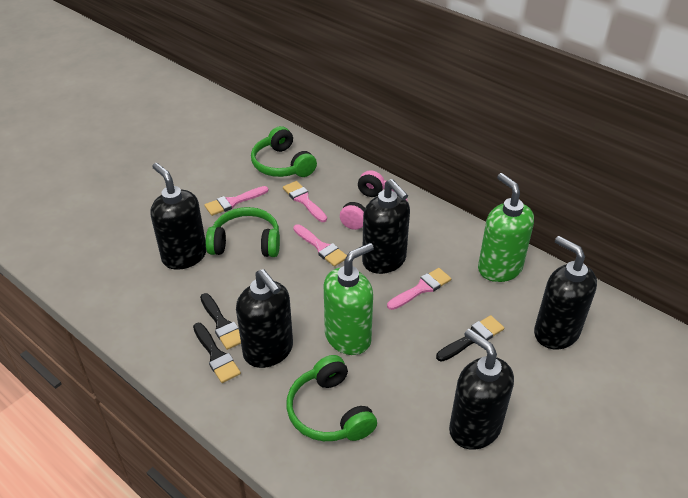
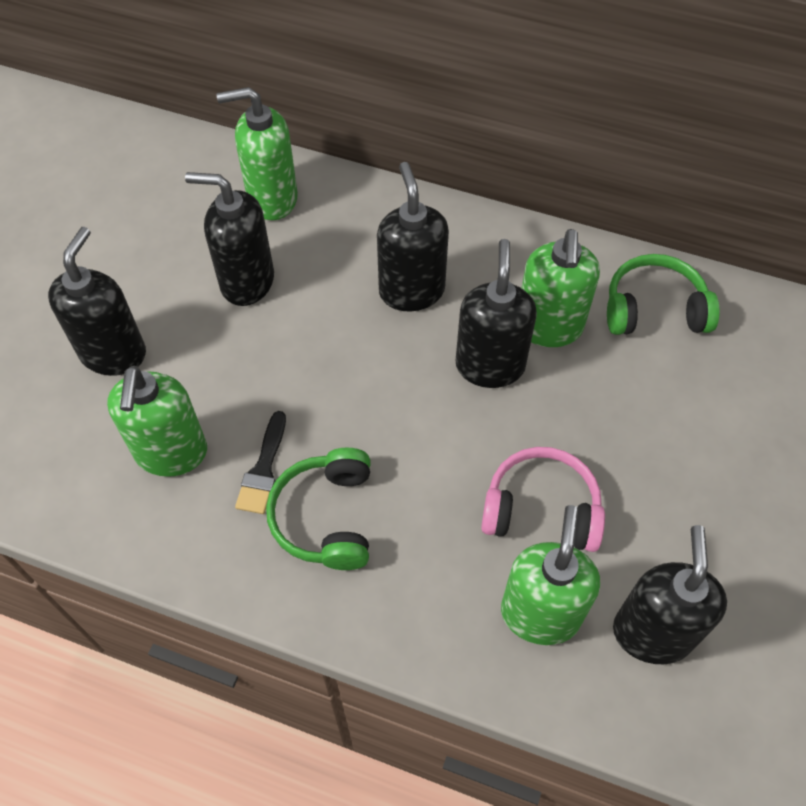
black brush: [193,323,241,383] [200,293,241,350] [436,315,504,362] = 3 -> [235,411,286,514] = 1
green headphones: [206,207,280,257] [251,126,317,177] [286,355,377,441] = 3 -> [266,448,371,570] [607,254,720,335] = 2
green soap dispenser: [324,243,374,355] [478,173,534,282] = 2 -> [107,366,207,477] [216,87,298,220] [501,505,600,645] [522,229,600,347] = 4
pink brush: [205,186,268,216] [283,181,327,222] [293,224,347,267] [387,268,451,310] = 4 -> none = 0

